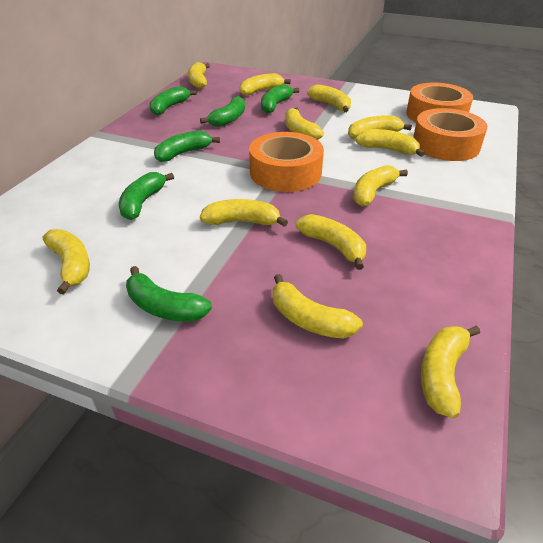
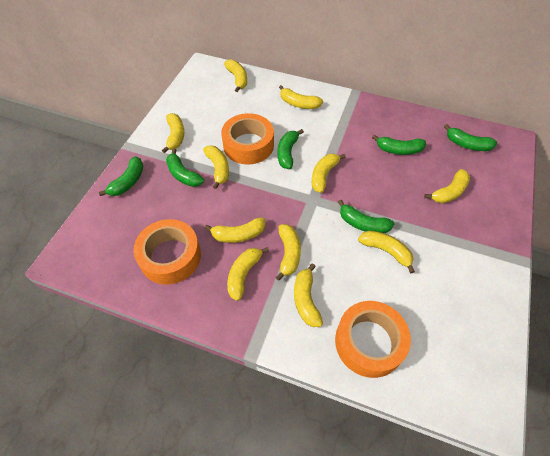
yellow banana: [43,229,90,294] [188,62,210,89] [200,199,288,227] [239,73,291,96] [273,274,363,339] [285,107,324,140] [296,214,366,270] [307,84,351,112] [348,116,412,139] [353,165,408,207] [355,129,425,157] [421,326,480,418] = 12 -> [162,113,184,153] [203,145,229,189] [204,218,265,243] [224,60,247,92] [227,247,269,301] [276,224,301,281] [279,85,323,109] [294,263,323,327] [312,154,346,193] [358,231,415,274] [424,169,470,203] = 11

